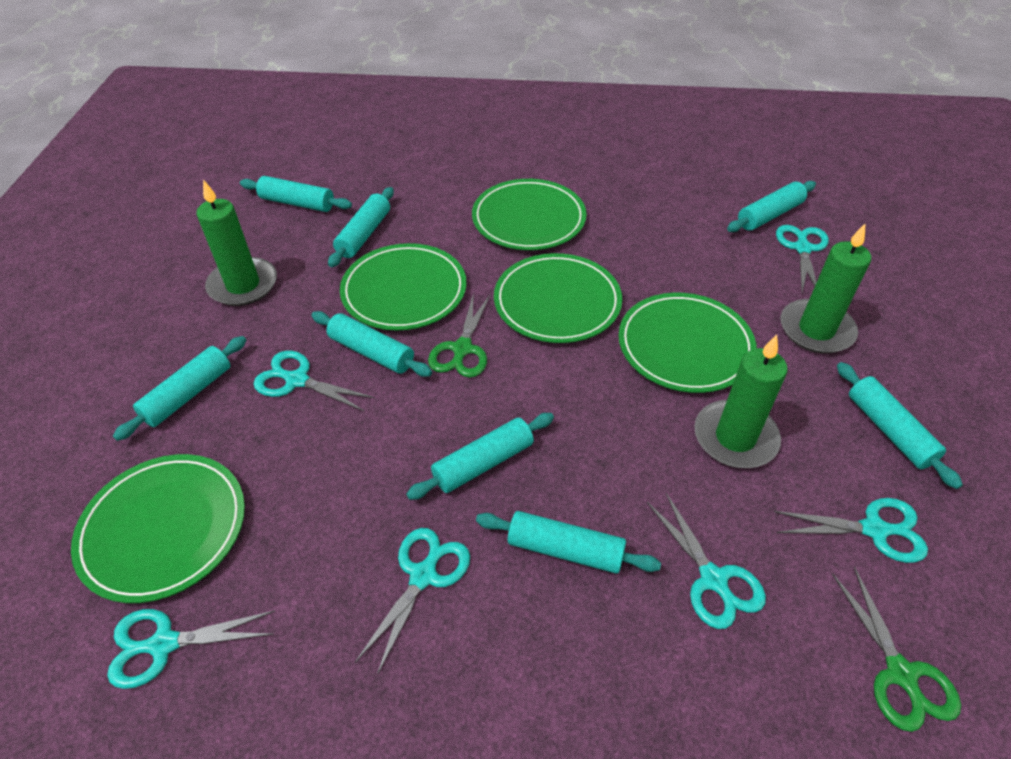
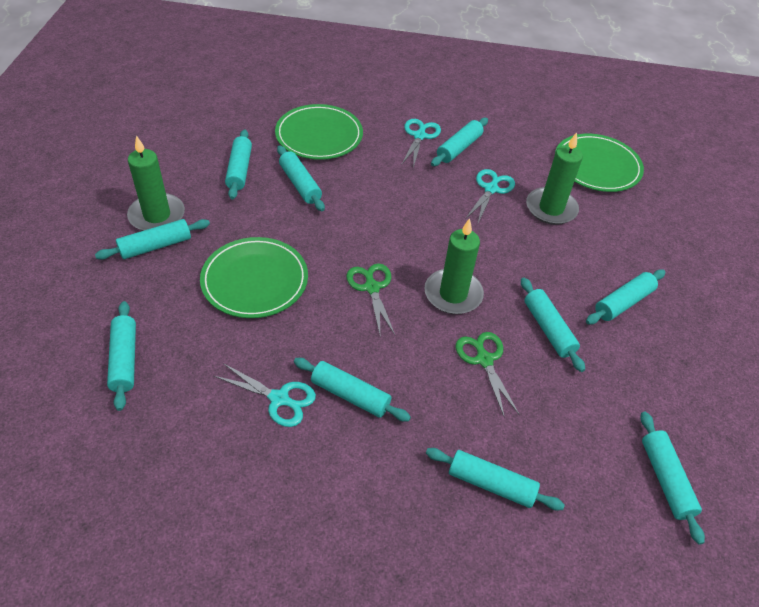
green plate: [71,454,245,603] [340,243,467,331] [472,179,587,250] [494,253,622,343] [618,293,757,393] = 5 -> [200,237,308,318] [275,104,363,160] [555,134,644,192] = 3
turquoise rolling pin: [113,336,246,441] [240,176,352,212] [311,311,432,377] [328,187,394,267] [406,413,554,500] [476,511,661,574] [727,181,816,232] [837,362,963,489] = 8 -> [95,219,210,260] [107,301,136,411] [225,130,252,199] [277,146,325,211] [294,358,411,422] [426,448,565,510] [431,118,488,166] [521,278,585,372] [586,269,666,325] [641,412,705,545] = 10
turquoise scissors: [107,609,275,689] [254,351,375,411] [355,528,470,675] [647,493,766,629] [773,498,928,563] [776,225,829,292] = 6 -> [214,363,316,427] [401,119,441,168] [465,169,515,223] = 3

